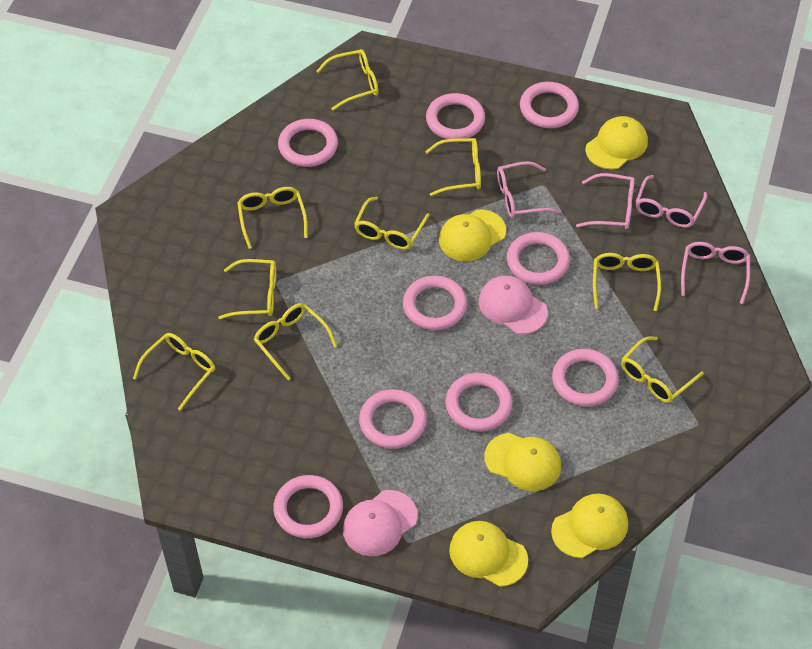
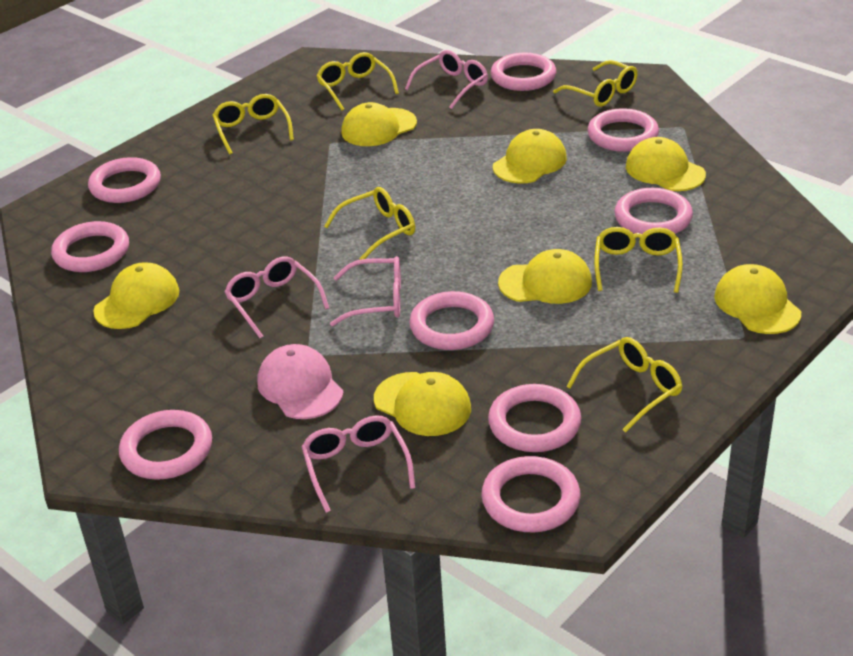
pink cap: [343,490,418,556] [479,275,548,334] = 2 -> [257,344,343,419] = 1
yellow cap: [439,210,506,261] [449,521,528,587] [484,433,561,491] [551,494,628,558] [585,116,648,170] = 5 -> [93,262,179,329] [341,102,417,146] [374,372,471,436] [493,129,567,183] [498,249,592,304] [626,137,706,191] [714,264,801,334] = 7
yellow glasses: [133,333,215,411] [218,259,276,319] [237,187,308,249] [254,303,337,380] [316,49,379,110] [354,197,430,250] [425,138,481,196] [593,253,661,311] [621,336,704,403] = 9 -> [212,94,294,155] [316,52,399,111] [324,187,415,260] [553,60,638,107] [566,337,683,433] [594,227,683,293] = 6

